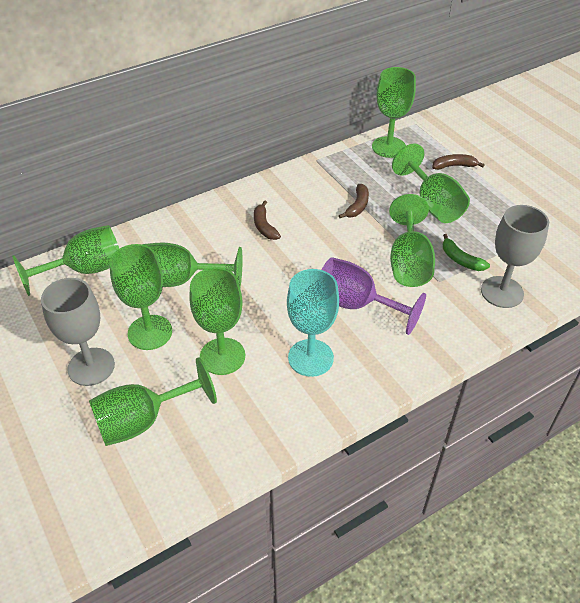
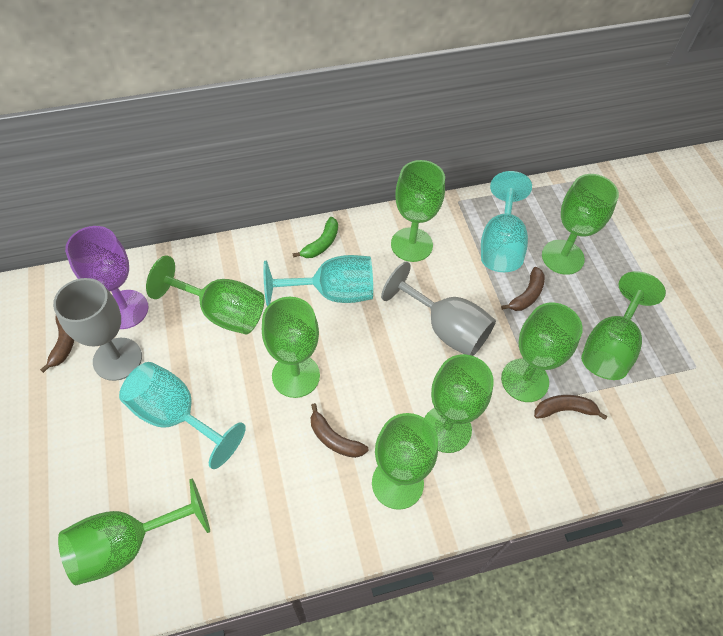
brown banana: [254,200,281,240] [339,184,369,218] [432,154,485,170] = 3 -> [40,316,74,373] [310,403,368,458] [501,267,545,311] [534,395,608,420] = 4
green goblet: [12,225,119,296] [89,357,217,446] [109,244,172,350] [143,243,242,287] [189,267,245,375] [372,67,416,158] [389,194,435,287] [392,144,470,223] = 8 -> [58,479,210,585] [146,255,264,335] [262,297,320,398] [372,413,438,510] [391,160,445,262] [424,354,494,453] [501,303,583,402] [542,174,619,275] [581,271,666,380] = 9
turquoise goblet: [287,269,339,377] = 1 -> [119,362,246,469] [263,255,373,306] [481,171,532,272] = 3

